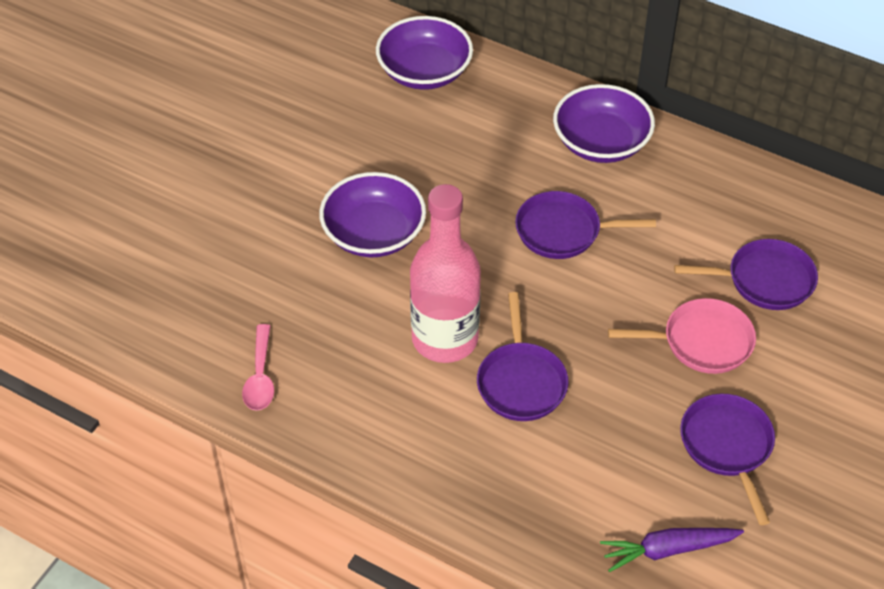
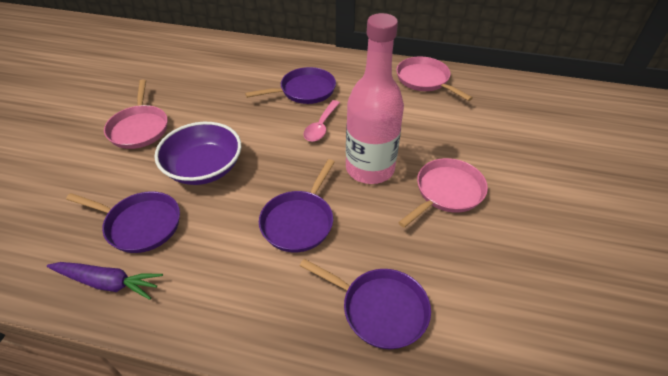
pink pan: [608,298,756,374] = 1 -> [104,80,168,149] [396,57,473,101] [398,158,488,228] = 3
purple bowl: [319,172,426,257] [376,16,473,90] [553,84,655,163] = 3 -> [154,122,241,185] = 1

